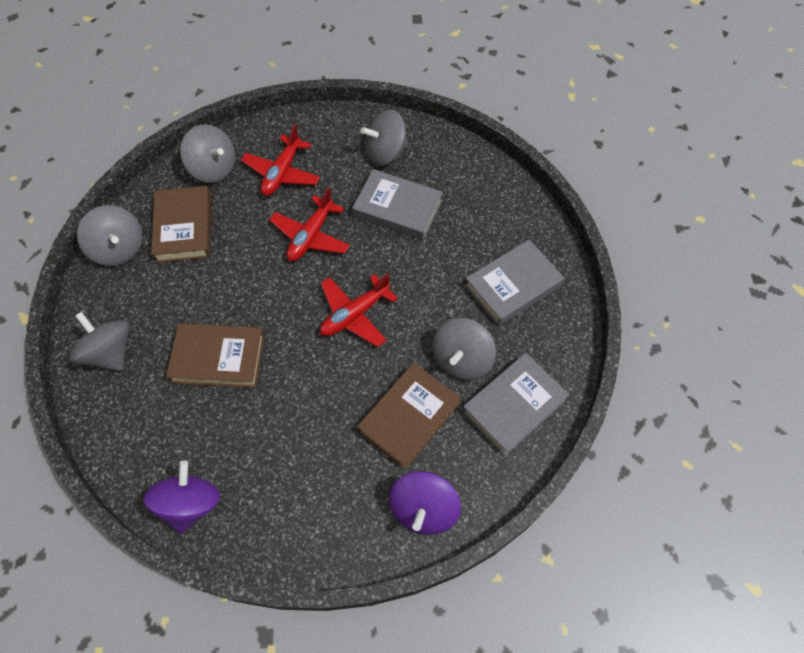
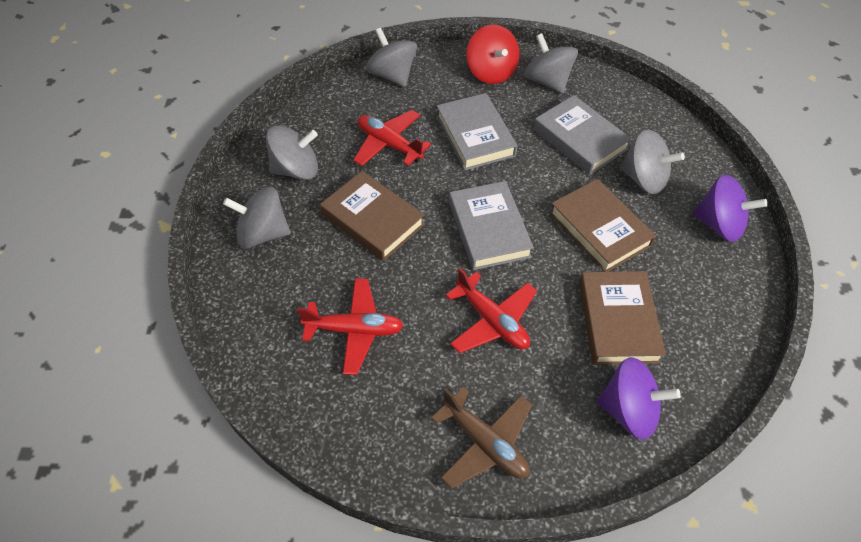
brown plane: none = 0 -> [431,386,532,489] = 1
red spinning top: none = 0 -> [466,24,519,84] = 1

